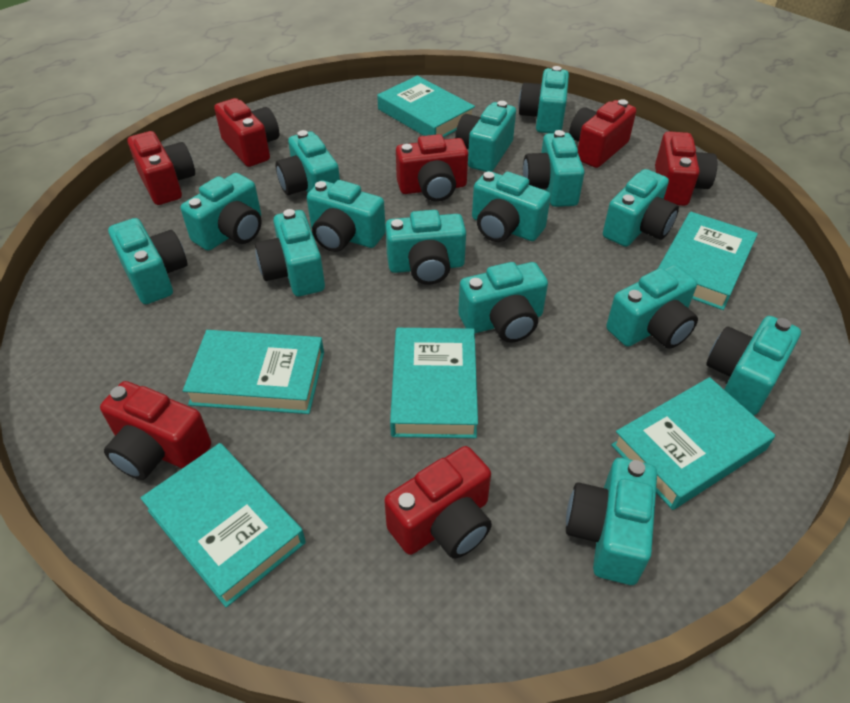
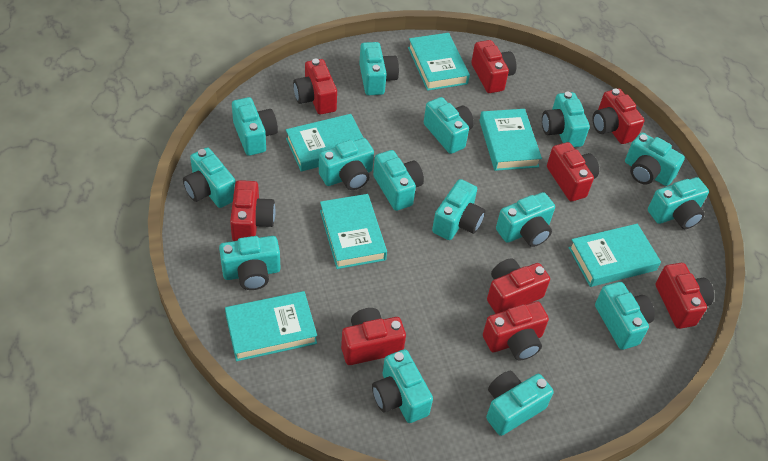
red camera: [100,381,211,480] [128,131,195,205] [214,98,279,167] [384,446,492,558] [396,134,468,202] [569,99,636,168] [655,131,717,206] = 7 -> [230,180,275,241] [293,59,337,114] [341,308,406,365] [471,40,517,93] [483,301,549,360] [487,259,550,314] [547,142,599,201] [592,89,645,144] [656,263,714,329] = 9

